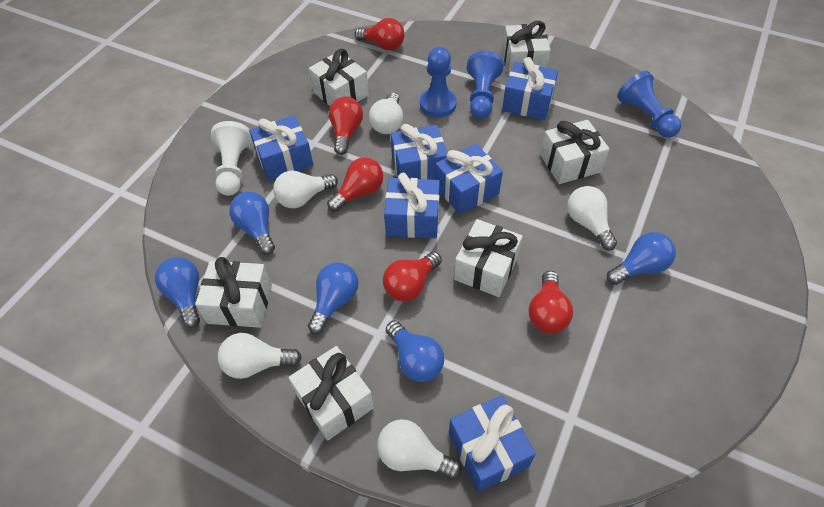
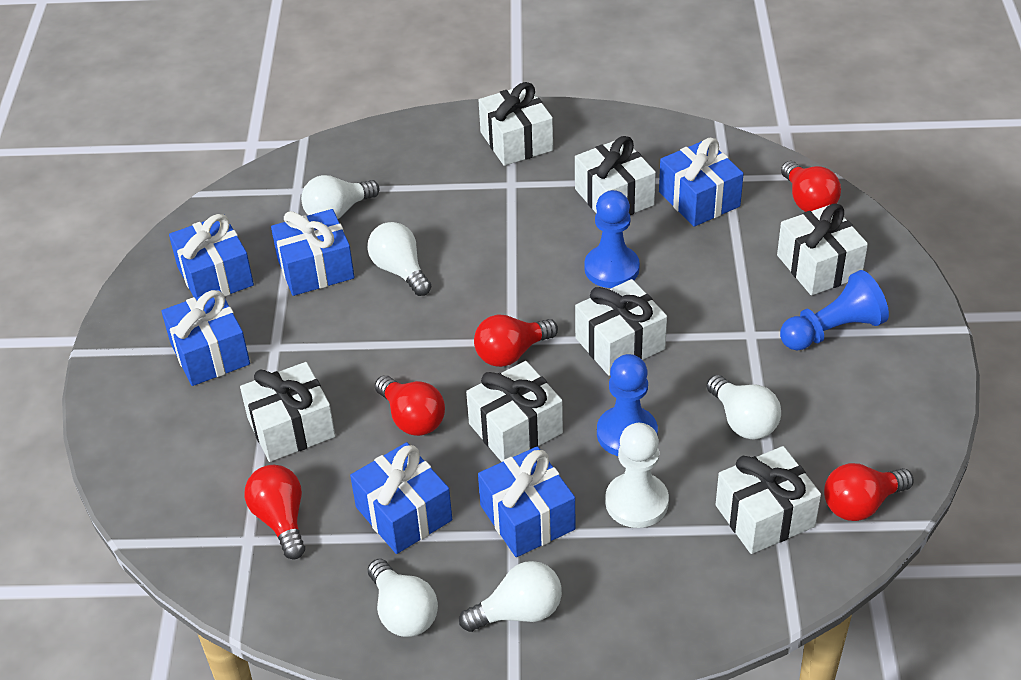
blue light bulb: [155,257,200,328] [229,192,275,255] [308,262,358,334] [386,320,444,382] [607,232,676,285] = 5 -> none = 0
white gift: [195,257,272,328] [289,346,374,441] [309,49,369,106] [454,219,523,297] [502,21,550,76] [540,120,609,184] = 6 -> [240,362,336,462] [466,361,563,462] [479,82,553,166] [575,136,656,215] [575,279,667,376] [716,446,821,554] [777,204,868,296] = 7

